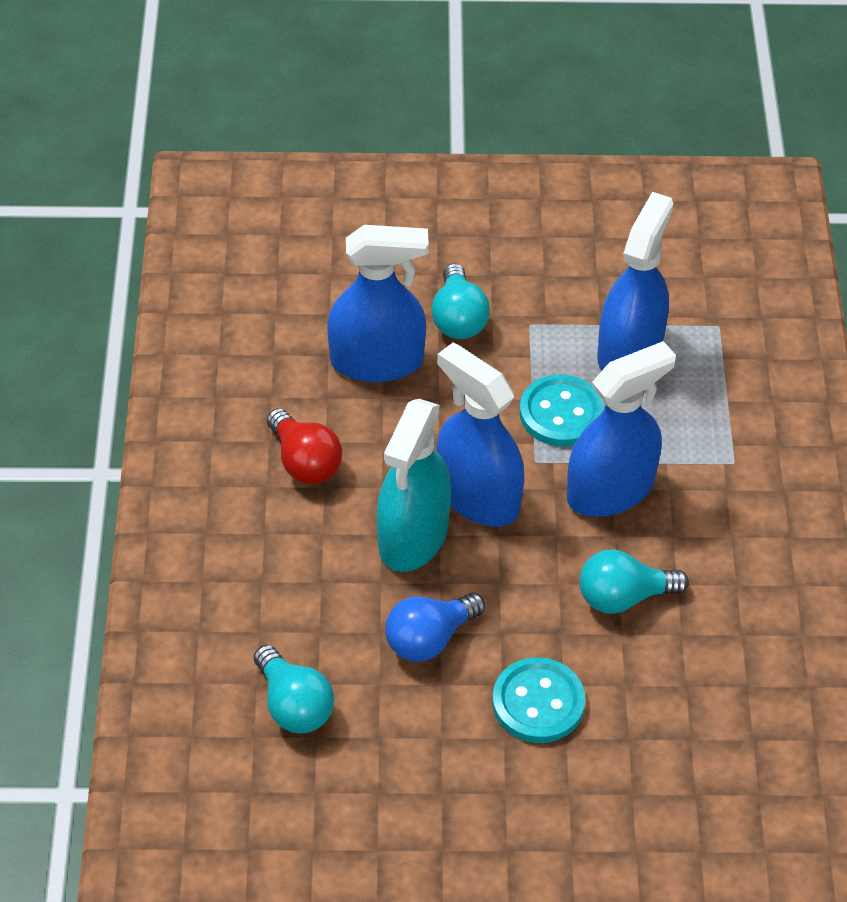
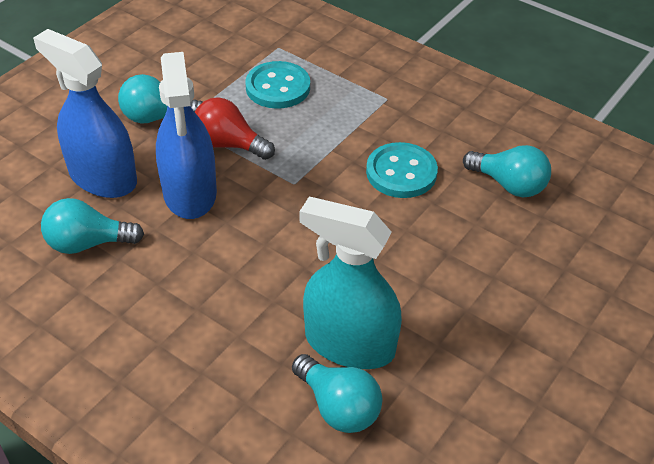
blue light bulb: [385,592,485,662] = 1 -> none = 0
blue spray bottle: [327,225,429,382] [437,343,524,527] [567,341,676,517] [597,192,673,371] = 4 -> [33,29,137,198] [156,52,217,219] = 2
turquoise light bulb: [254,645,334,733] [431,263,490,339] [580,549,689,614] = 3 -> [41,198,144,254] [118,74,202,123] [292,354,383,433] [463,145,551,197] = 4

